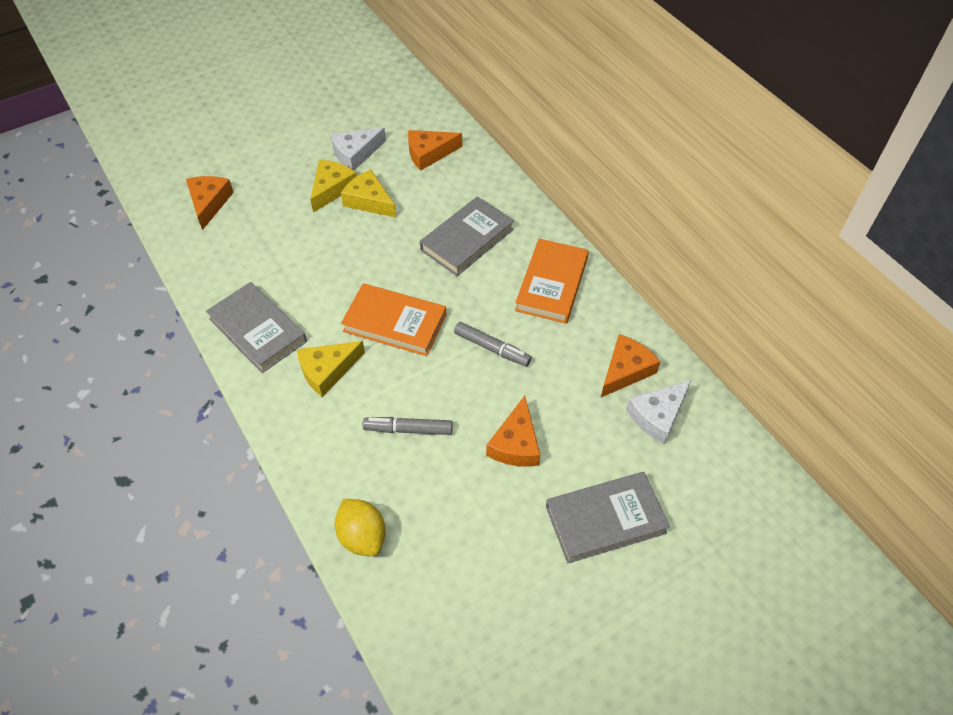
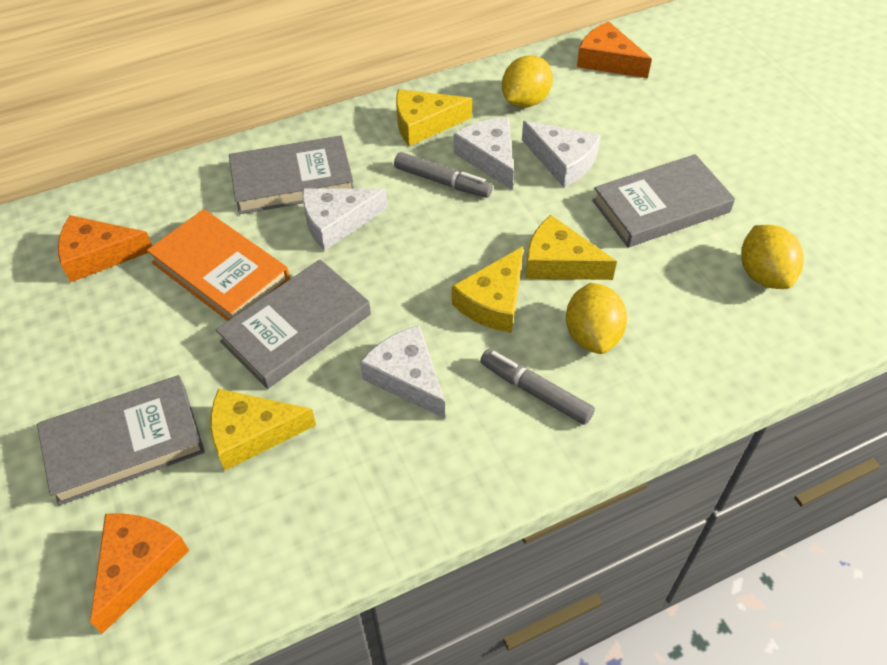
grey book: [206,282,307,373] [420,196,514,276] [546,472,670,563] = 3 -> [37,375,205,506] [216,259,371,389] [229,135,354,214] [592,154,735,248] = 4
orange book: [341,283,446,356] [515,239,589,324] = 2 -> [147,209,290,321] = 1
orange cheese: [186,176,234,230] [408,130,462,171] [486,396,540,467] [601,334,661,397] = 4 -> [58,215,152,283] [90,513,189,634] [577,21,652,78] = 3
white cheese: [331,127,386,171] [626,381,691,444] = 2 -> [302,188,388,251] [360,325,445,419] [454,117,514,190] [522,121,601,187] = 4
yellow cheese: [297,341,365,397] [310,160,357,213] [341,169,396,218] = 3 -> [210,389,316,471] [396,89,472,146] [452,246,523,333] [526,215,617,280] = 4
yellow lemon: [335,499,386,556] = 1 -> [502,55,553,108] [566,283,627,354] [741,225,804,289] = 3

